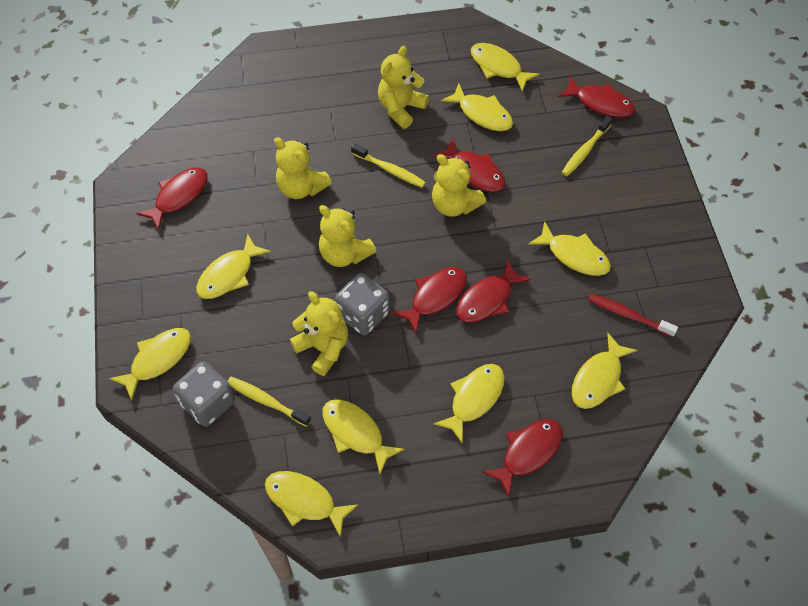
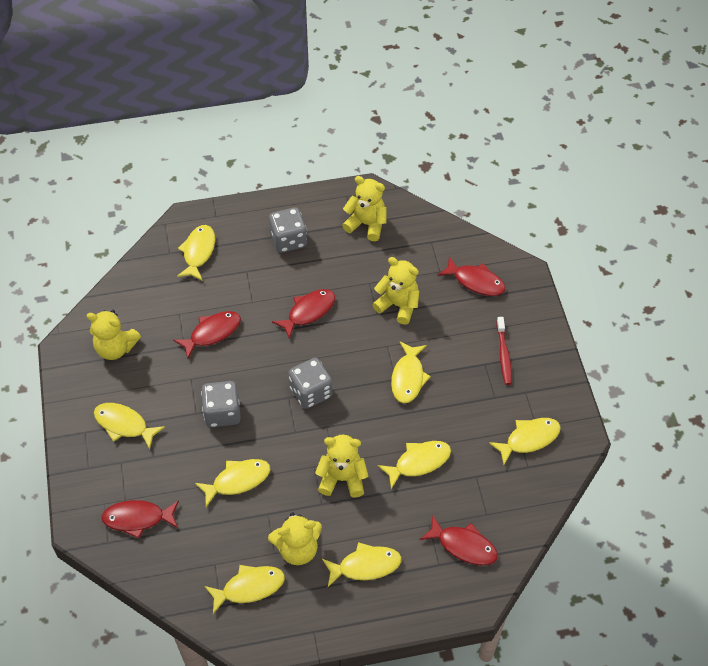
grey dice: [173,361,235,427] [335,273,390,335] = 2 -> [201,381,241,427] [269,207,307,253] [288,358,333,409] = 3
red fish: [136,168,207,230] [392,267,467,333] [433,138,505,192] [456,259,531,323] [482,419,563,497] [558,77,635,118] = 6 -> [101,500,179,539] [173,311,241,359] [272,289,335,339] [420,515,498,565] [438,256,506,296] = 5
yellow fish: [109,328,191,401] [196,234,271,299] [265,471,358,538] [322,399,405,474] [433,364,505,444] [441,83,513,131] [471,43,540,92] [529,221,611,276] [572,333,637,409] = 9 -> [94,403,165,450] [177,225,215,281] [195,459,271,507] [204,565,285,614] [322,542,402,587] [378,441,451,489] [391,342,431,403] [489,418,561,465] = 8
yellow toothbrush: [227,377,311,427] [351,143,426,188] [562,116,613,176] = 3 -> none = 0

